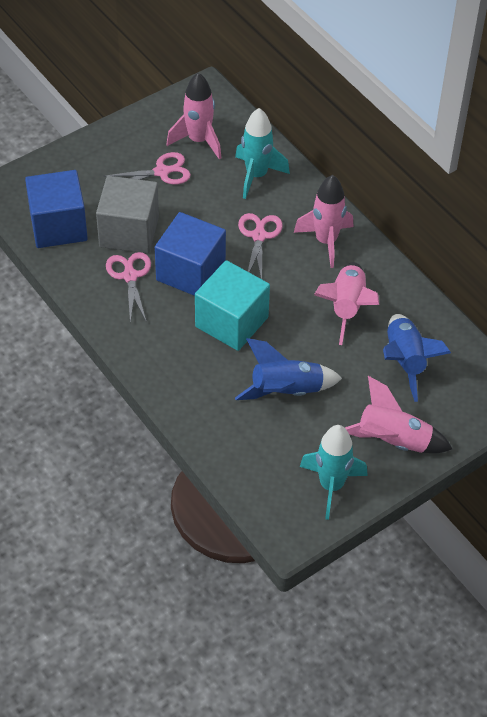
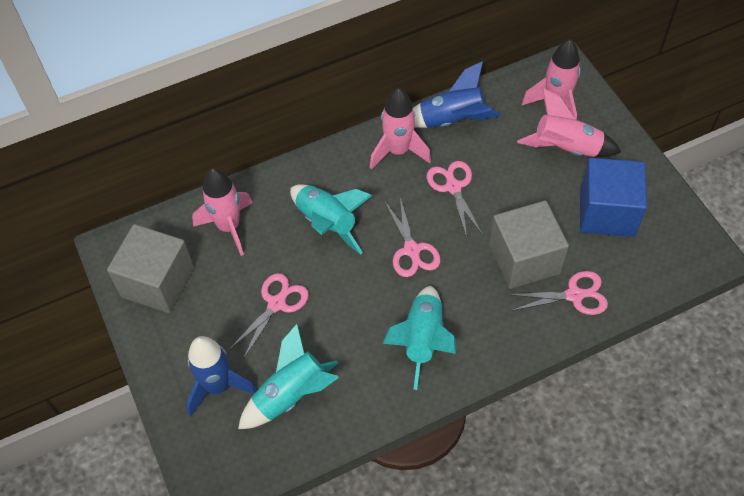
blue cube: [25,170,88,248] [155,212,226,296] = 2 -> [580,158,647,237] = 1
grey cube: [96,176,159,253] = 1 -> [107,224,194,313] [489,200,569,289] = 2
pink scissors: [104,152,191,185] [106,252,151,323] [238,213,283,279] = 3 -> [229,273,309,359] [384,197,441,277] [427,161,483,238] [508,271,608,315] = 4
turquoise cube: [195,260,270,351] = 1 -> none = 0
turquoise rocket: [235,108,290,199] [300,425,368,520] = 2 -> [238,324,339,429] [290,184,372,255] [382,286,456,390] = 3

